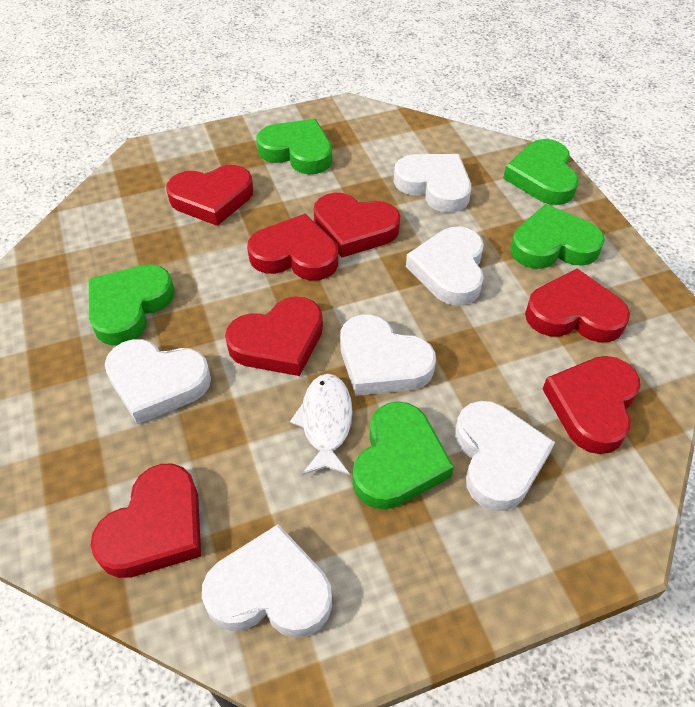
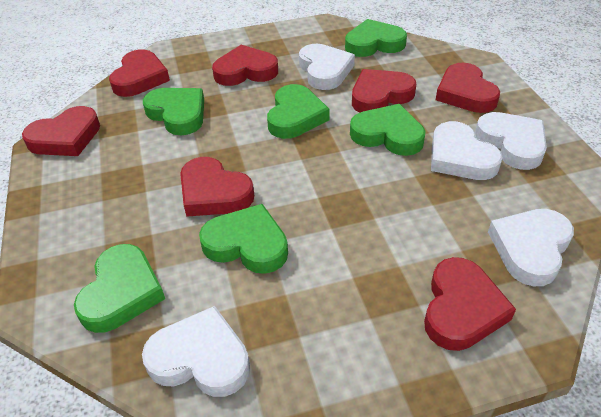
green heart: [89,264,174,346] [257,119,332,174] [353,401,454,510] [503,139,578,205] [511,204,605,269] = 5 -> [74,244,165,333] [143,88,204,135] [199,204,288,274] [267,84,330,139] [345,19,407,57] [350,104,425,156] = 6
white fish: [290,374,353,475] = 1 -> none = 0
white heart: [105,339,211,424] [202,524,332,638] [340,314,436,396] [394,154,471,213] [406,226,484,306] [455,401,555,511] = 6 -> [142,306,250,397] [299,44,355,90] [431,121,503,180] [475,112,547,170] [488,209,574,286] = 5

